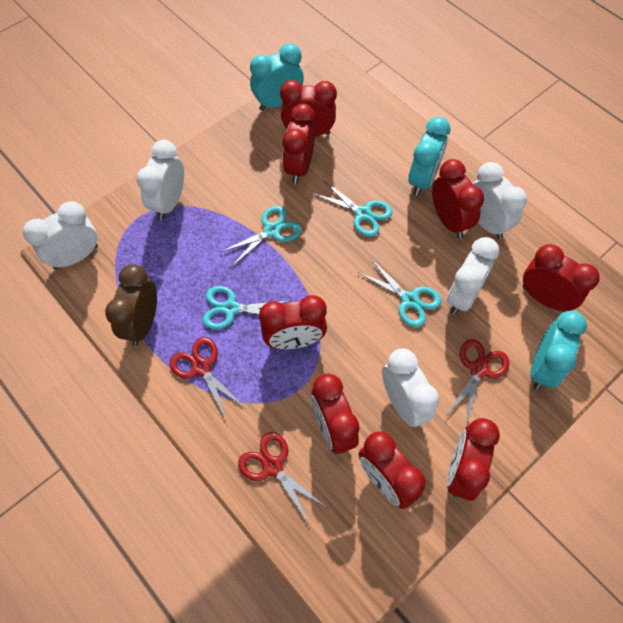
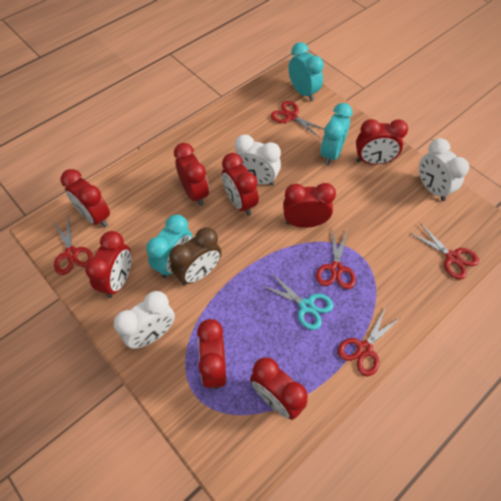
red scissors: [170,337,245,421] [238,432,326,525] [446,339,509,425] = 3 -> [53,215,93,275] [271,101,325,138] [316,228,356,289] [338,307,400,376] [410,223,479,279] = 5
turquoise scissors: [203,286,289,329] [221,206,301,266] [314,181,392,237] [359,259,442,327] = 4 -> [262,273,333,330] = 1
white clock: [23,201,98,269] [137,140,184,220] [382,349,439,427] [446,237,499,315] [472,162,527,239] = 5 -> [114,291,175,349] [235,134,281,186] [419,138,469,201] = 3

